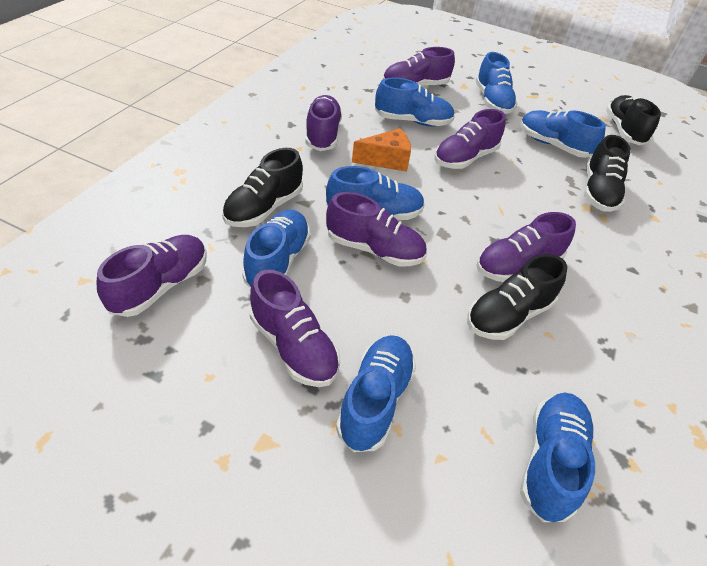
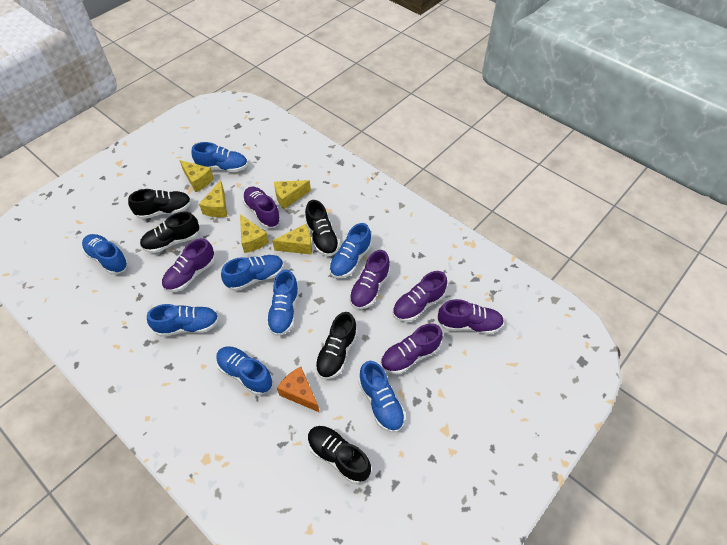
black shoe: [222,148,303,227] [467,254,567,340] [584,135,631,212] [606,95,661,145] = 4 -> [128,189,192,219] [140,211,199,253] [305,200,340,256] [308,426,371,484] [315,312,358,379] = 5
blue shoe: [242,209,311,288] [326,166,425,220] [336,335,416,452] [375,77,455,126] [475,52,518,114] [520,110,606,158] [520,392,595,522] = 7 -> [82,234,128,275] [147,304,219,337] [192,142,248,172] [216,346,273,395] [221,255,284,291] [266,270,299,336] [329,223,372,278] [359,361,406,433] = 8
purple shoe: [97,235,207,317] [250,270,340,387] [305,95,342,151] [326,192,427,266] [383,47,455,86] [434,109,506,169] [476,212,576,282] = 7 -> [162,238,215,292] [242,187,281,228] [349,250,390,309] [381,323,443,374] [393,271,447,322] [438,299,504,334] = 6
yellow cheese: none = 0 -> [179,160,214,192] [199,180,227,217] [240,214,269,253] [272,224,312,254] [274,180,311,209] = 5

